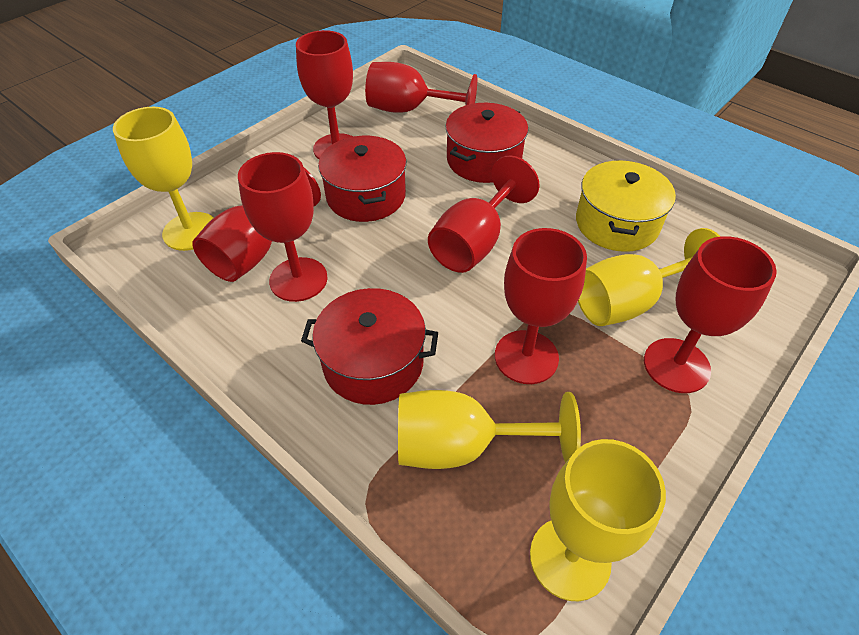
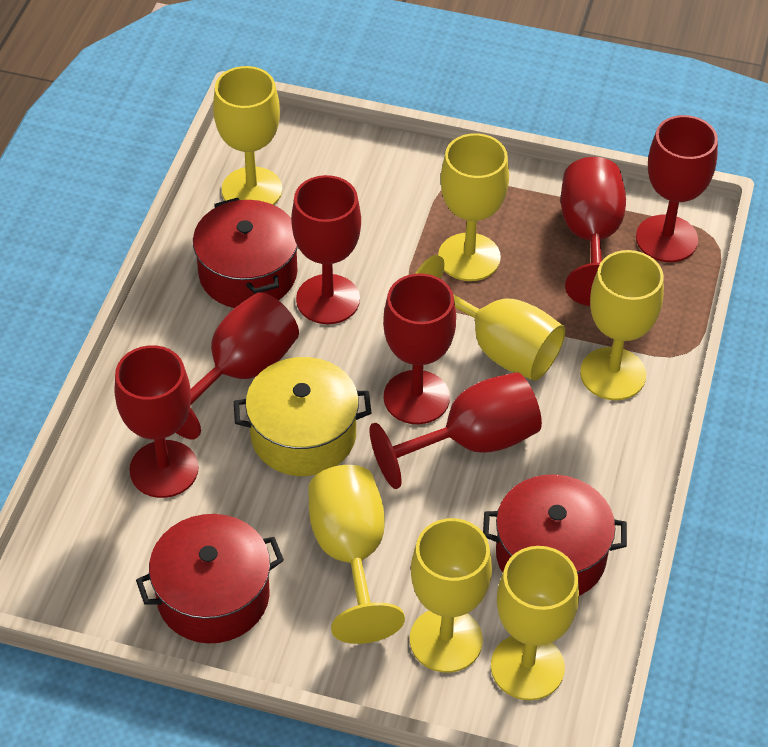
yellow goblet: [113,107,214,251] [398,390,581,469] [530,439,666,601] [578,228,720,326] = 4 -> [213,66,282,205] [308,465,405,644] [410,518,492,673] [415,255,565,381] [438,133,509,281] [491,546,579,700] [580,250,664,400] = 7

